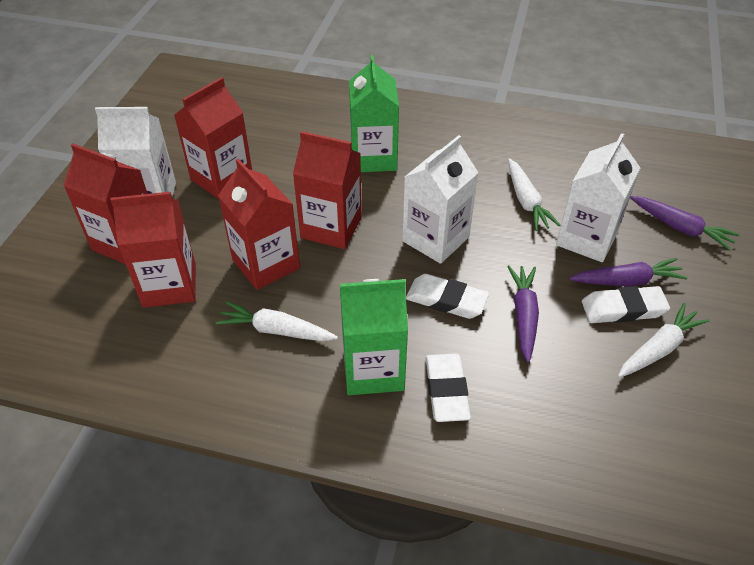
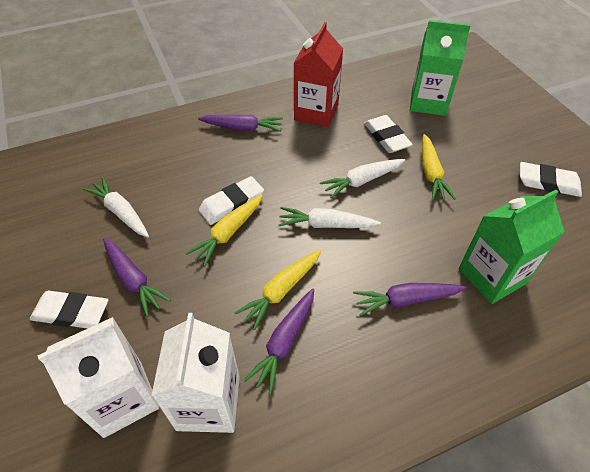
purple carrot: [507,265,539,362] [569,258,688,286] [630,196,740,251] = 3 -> [103,238,171,317] [198,115,283,132] [244,288,314,394] [353,283,466,316] = 4
red carton: [63,144,148,264] [110,192,196,308] [174,77,252,199] [218,159,300,290] [293,131,362,249] = 5 -> [294,22,343,127] = 1
white carton: [95,107,176,197] [402,135,479,264] [556,133,640,262] = 3 -> [38,317,159,438] [151,313,240,433] = 2
white eraser: [406,274,489,319] [426,354,471,422] [582,286,670,323] = 3 -> [30,291,108,329] [199,176,264,225] [364,115,413,153] [520,162,582,197] = 4
yellow carrot: none = 0 -> [186,195,263,266] [235,250,321,330] [422,134,456,201] = 3

